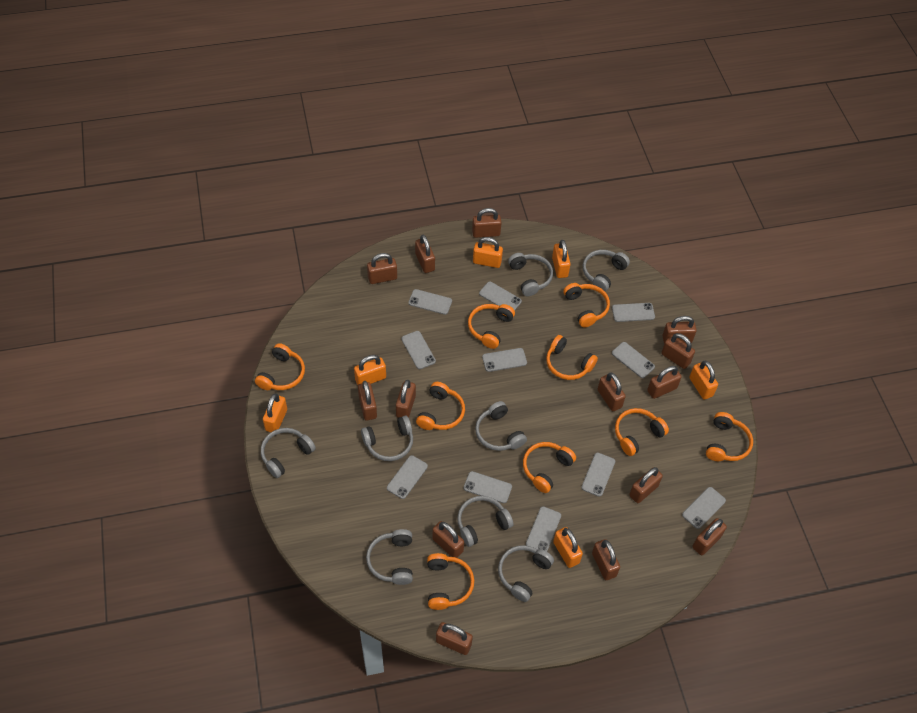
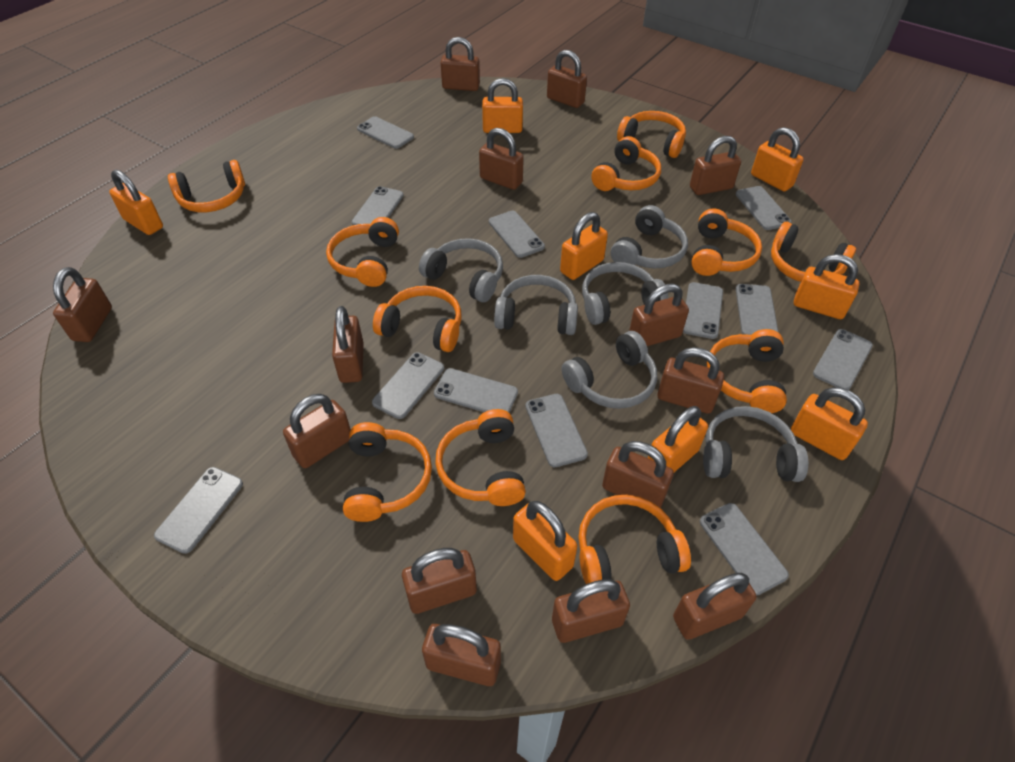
grey headphones: [261,428,316,478] [361,416,413,461] [366,529,413,585] [457,496,513,547] [475,401,527,451] [498,545,554,602] [508,253,553,296] [583,250,630,291] = 8 -> [419,238,503,302] [494,275,578,335] [562,331,657,409] [582,262,668,325] [611,205,688,268] [703,406,808,482] = 6
grey phone: [387,455,428,499] [401,331,436,369] [408,289,452,315] [464,471,512,503] [479,281,522,311] [482,348,527,372] [526,506,561,552] [581,453,615,497] [612,303,655,322] [612,342,655,378] [682,487,726,529] = 11 -> [154,467,243,554] [352,186,404,225] [357,116,414,149] [372,352,444,419] [434,368,518,413] [489,211,545,258] [525,394,588,467] [683,282,723,339] [700,503,789,596] [736,186,792,230] [736,284,779,335] [813,329,873,390] = 12
orange headphones: [255,343,305,390] [416,382,465,430] [427,553,474,610] [468,304,515,349] [523,442,576,493] [546,335,598,380] [563,283,610,327] [615,408,669,456] [706,412,753,461] = 9 -> [168,160,245,212] [326,217,399,287] [343,422,432,522] [373,286,462,352] [435,409,526,506] [578,495,691,584] [591,136,661,191] [617,111,686,158] [691,208,762,276] [707,329,787,413] [771,222,856,282] = 11
orange padlock: [263,393,287,432] [354,355,386,385] [473,237,503,268] [552,240,570,278] [553,527,583,568] [689,361,718,400] = 6 -> [109,170,163,235] [482,78,523,133] [513,501,577,581] [560,212,608,280] [648,406,708,472] [751,127,804,192] [791,387,868,460] [794,254,859,319] = 8

